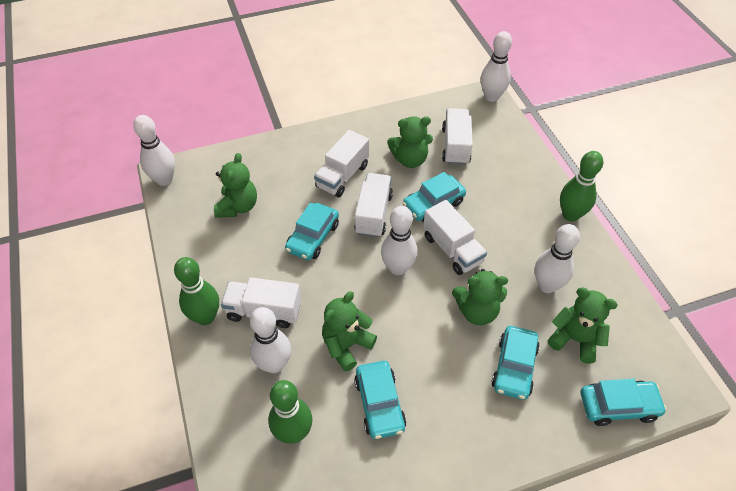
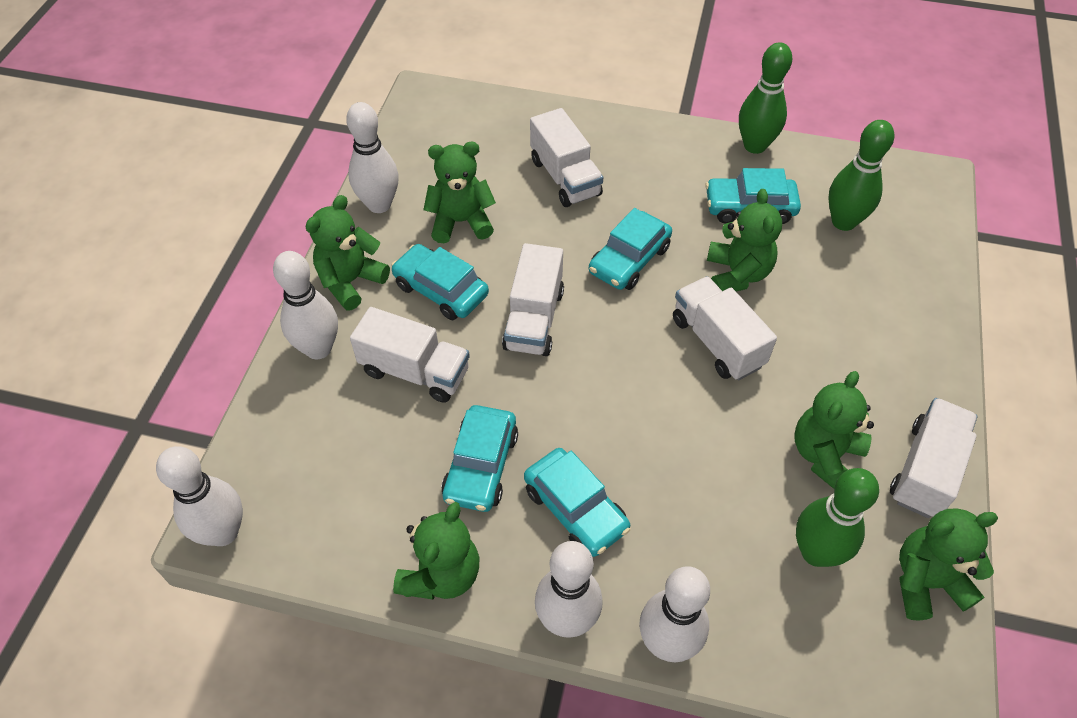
green teddy bear: [214,153,257,218] [322,291,377,372] [387,116,433,168] [452,269,508,325] [548,287,618,364] = 5 -> [306,195,390,310] [393,502,479,600] [423,142,496,243] [707,189,782,292] [795,371,874,489] [899,509,998,621] = 6

